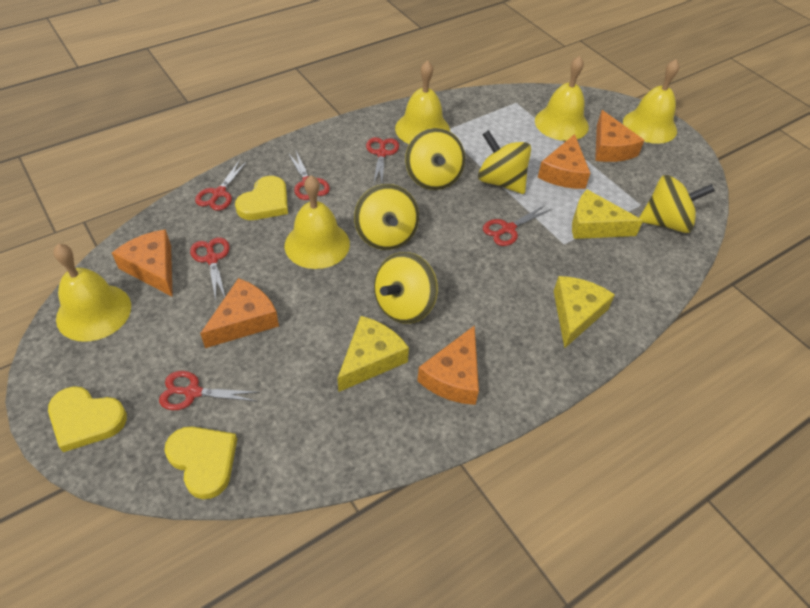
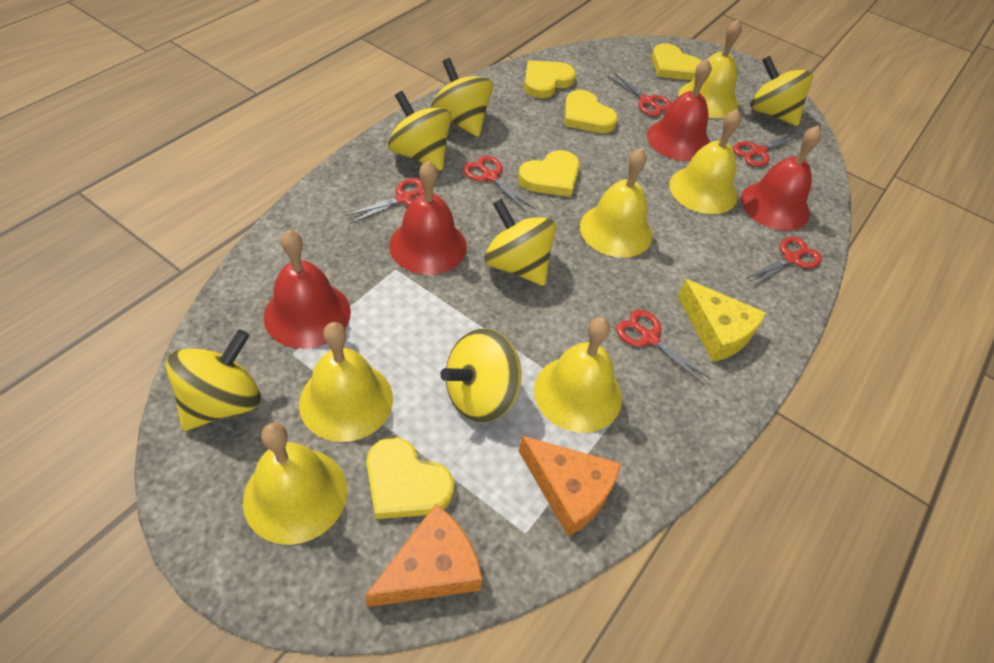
orange cheese: [112,229,173,297] [200,278,279,348] [417,325,479,405] [538,134,590,189] [595,110,645,162] = 5 -> [365,504,482,607] [519,436,621,537] = 2
red bell: none = 0 -> [264,230,351,349] [389,161,467,275] [647,59,712,161] [741,125,822,231] = 4
yellow bell: [53,244,131,342] [285,175,350,269] [395,60,450,144] [535,56,589,141] [623,59,679,144] = 5 -> [243,422,347,545] [299,322,393,442] [534,317,622,433] [580,148,653,258] [669,109,741,214] [678,20,742,118] = 6
yellow cheese: [338,316,409,392] [554,276,615,348] [572,189,643,239] = 3 -> [678,279,766,362] = 1
yellow heart: [48,386,127,452] [164,427,237,499] [235,176,288,220] = 3 -> [367,437,454,519] [518,150,580,197] [524,60,576,98] [564,90,618,133] [651,43,702,80] = 5
yellow spinning top: [354,184,419,250] [374,252,438,324] [405,128,465,190] [478,130,531,194] [639,175,715,233] = 5 -> [166,329,260,431] [388,91,451,171] [431,58,493,137] [440,328,522,423] [485,199,556,286] [751,55,813,126] = 6

